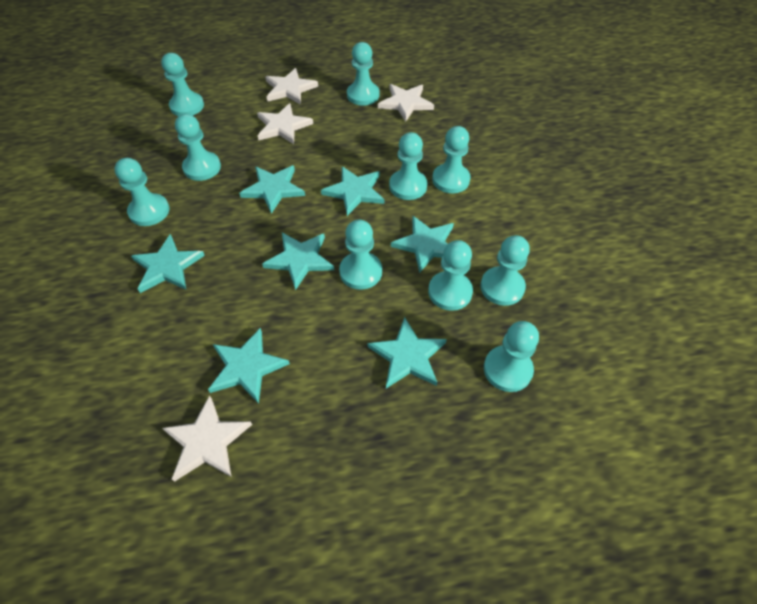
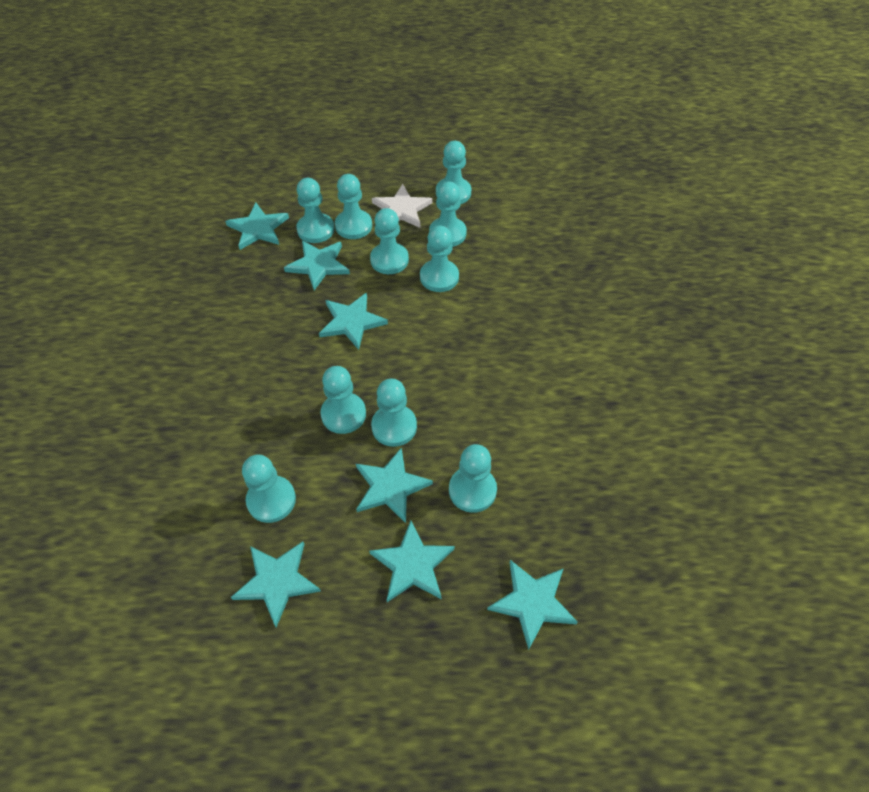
white star: [162,395,252,482] [257,103,313,144] [265,68,318,105] [378,84,434,122] = 4 -> [372,184,433,228] = 1

